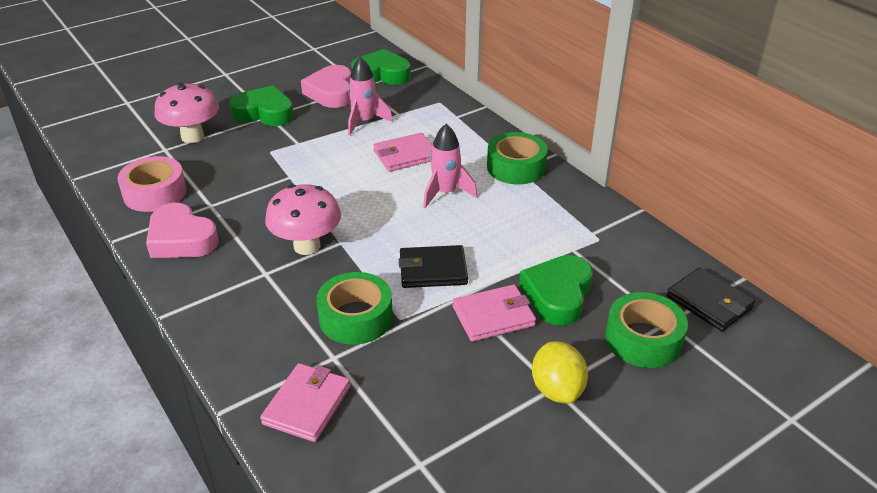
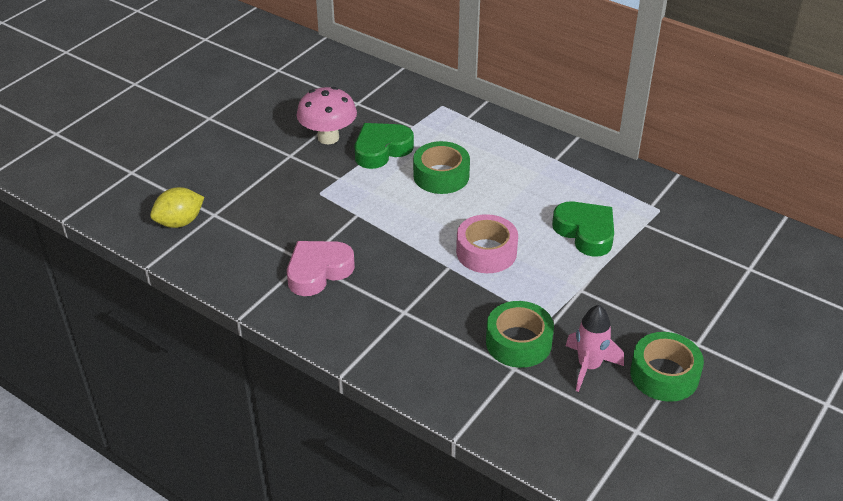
black wallet: [399,245,468,288] [667,267,755,332] = 2 -> none = 0
green heart: [229,85,294,126] [351,49,411,85] [519,255,593,326] = 3 -> [355,123,414,169] [552,201,614,257] = 2
pink heart: [146,203,219,258] [301,65,351,108] = 2 -> [287,241,355,296] = 1
pink mushroom: [154,82,219,143] [265,184,341,255] = 2 -> [297,87,357,144] = 1
pink rocket: [348,57,393,136] [423,124,477,208] = 2 -> [566,305,624,392] = 1
pink wallet: [260,363,351,442] [373,133,433,172] [452,285,536,342] = 3 -> none = 0

